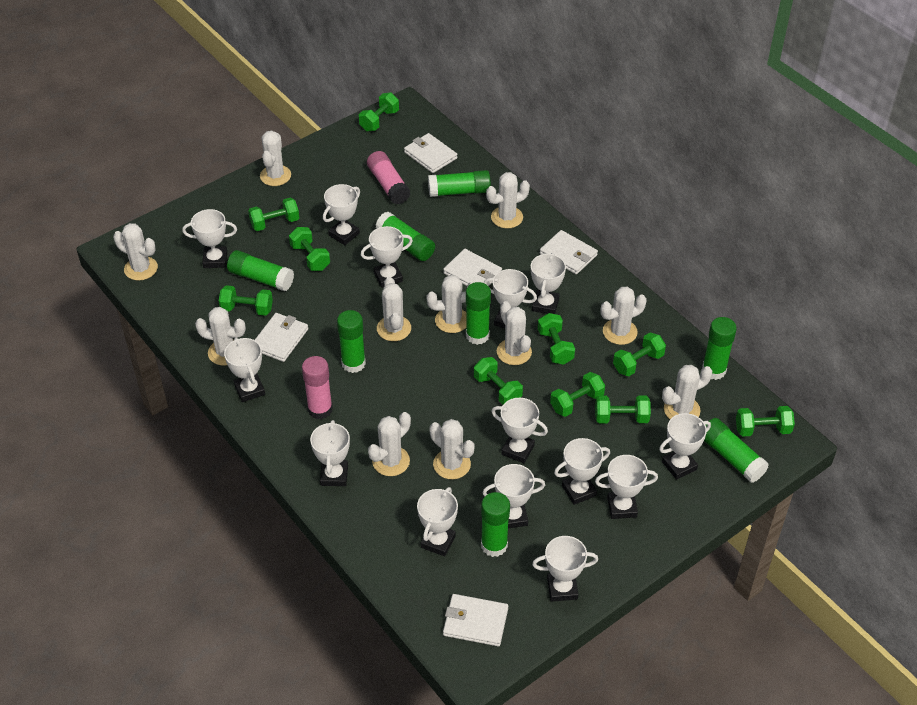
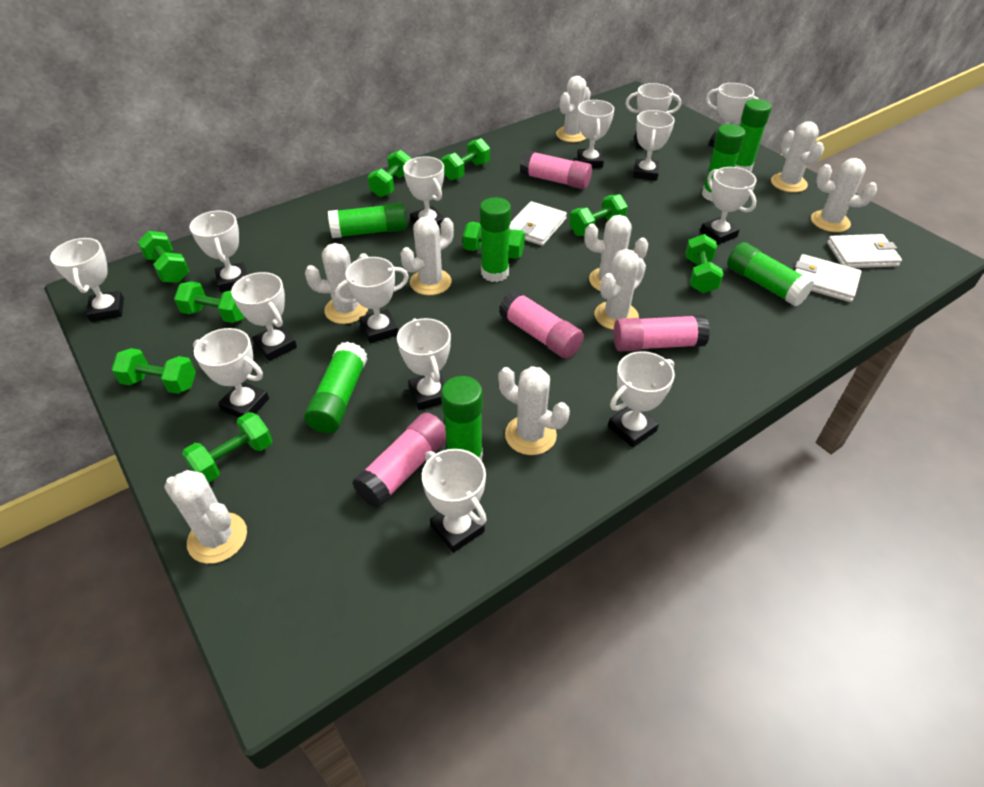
green dumbbell: [219,285,273,316] [248,197,299,231] [289,227,330,271] [359,92,399,131] [474,357,523,405] [538,313,575,365] [550,372,605,417] [595,395,651,423] [613,332,666,376] [736,406,795,437] = 10 -> [111,348,196,394] [138,231,189,283] [174,281,245,323] [182,412,273,483] [368,150,412,197] [441,138,490,180] [463,222,525,259] [570,194,628,236] [685,234,723,293] = 9
green glue stick: [227,250,294,291] [337,310,366,373] [376,212,435,261] [428,170,491,197] [466,282,491,345] [481,492,510,557] [702,317,737,380] [704,418,769,483] = 8 -> [304,342,368,433] [328,203,407,238] [441,376,483,461] [480,197,511,282] [702,124,745,202] [727,242,814,307] [735,99,772,172] = 7
pink glue stick: [302,356,333,419] [367,151,411,204] = 2 -> [352,413,446,508] [499,290,584,359] [520,150,592,189] [613,315,710,351] = 4
white cactus: [113,223,158,281] [195,307,246,366] [260,131,291,186] [368,412,411,476] [377,277,411,341] [427,275,475,333] [429,419,475,479] [486,172,530,229] [497,301,532,365] [600,287,647,345] [662,365,712,419] = 11 -> [164,470,247,564] [305,243,368,324] [400,216,454,295] [498,366,570,455] [556,76,591,142] [585,215,648,291] [595,249,646,330] [771,121,824,193] [811,158,877,232] = 9
white wallet: [255,313,308,362] [404,133,457,173] [443,249,502,286] [443,594,508,646] [540,230,598,274] = 5 -> [509,201,567,246] [795,254,861,302] [827,234,902,268] = 3

